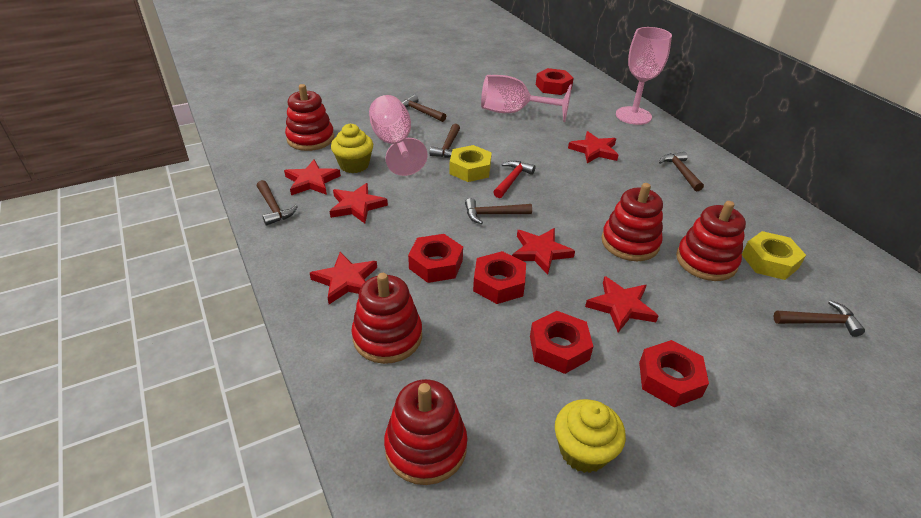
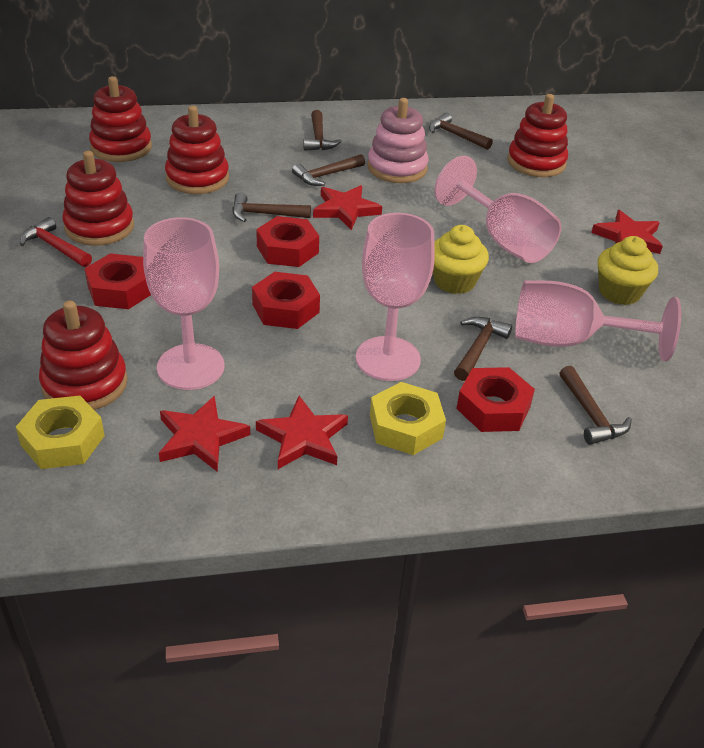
pink goblet: [369,95,428,176] [481,75,572,122] [616,27,672,125] = 3 -> [143,217,225,390] [356,213,435,381] [434,156,561,263] [515,281,681,361] = 4
pink stacking toy: none = 0 -> [367,98,429,183] = 1
red nut: [408,234,463,283] [473,251,526,304] [530,311,594,374] [536,68,574,95] [639,340,709,407] = 5 -> [84,253,151,309] [252,272,320,329] [256,216,319,267] [456,367,535,432] = 4
red star: [284,160,341,195] [310,252,377,304] [330,183,388,224] [512,228,575,275] [568,131,618,163] [585,276,658,333] = 6 -> [159,396,250,472] [256,396,348,469] [313,185,382,230] [591,210,663,254] = 4

